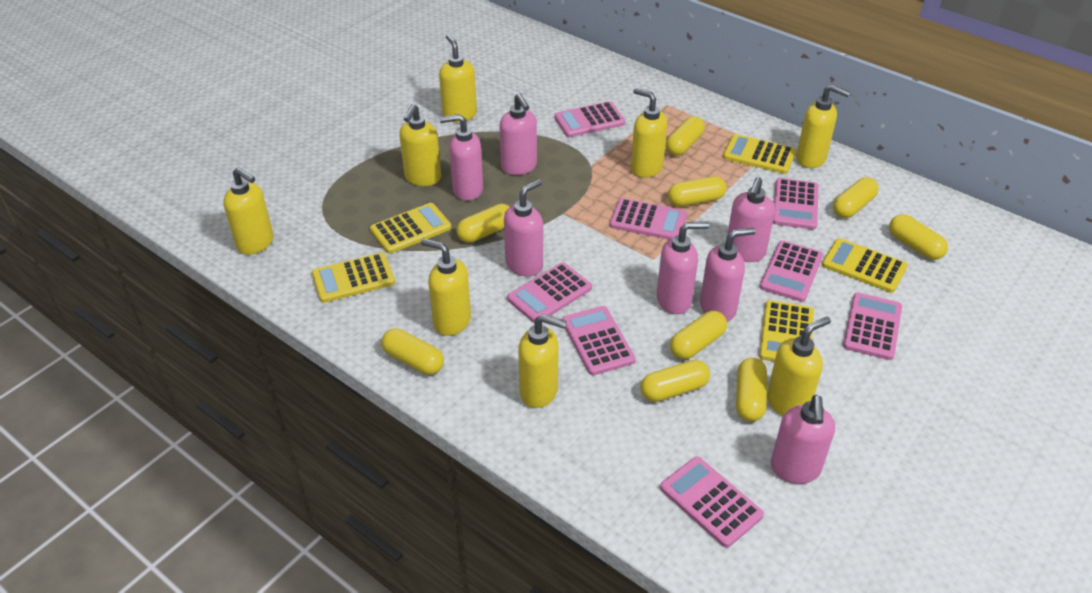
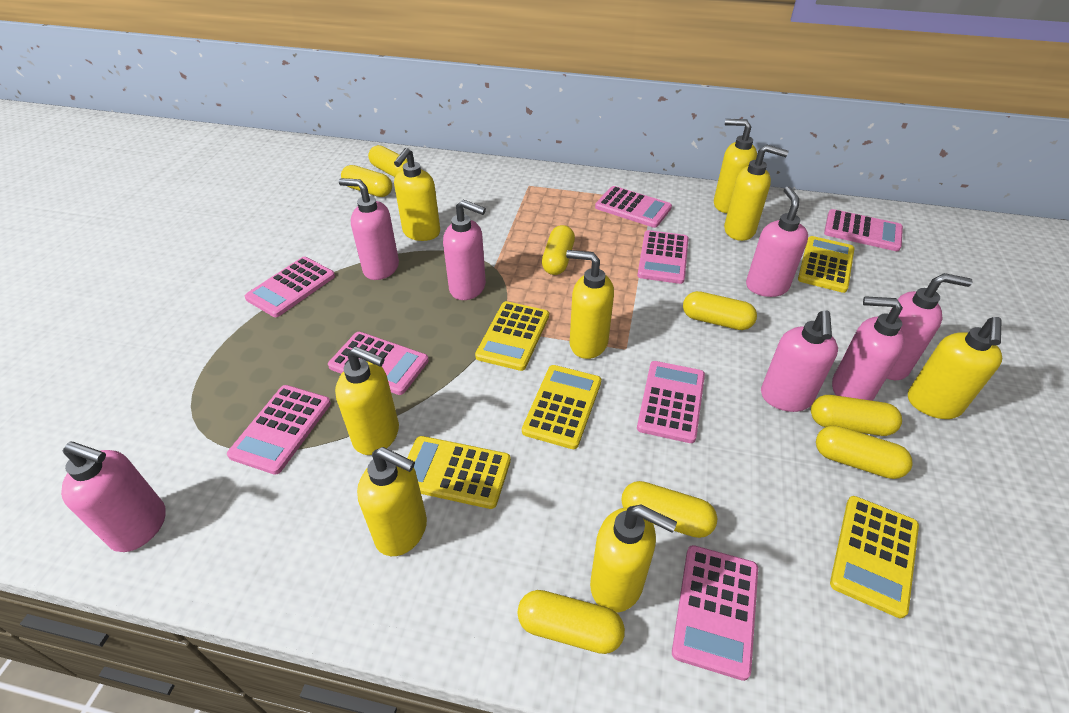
yellow capsule: [381,328,444,375] [457,204,509,243] [641,360,710,402] [666,116,705,156] [668,176,727,207] [670,311,727,359] [736,358,767,422] [833,177,878,218] [889,214,948,260] = 9 -> [341,165,392,197] [368,145,407,177] [517,590,625,654] [542,225,575,275] [621,481,718,538] [683,291,757,330] [811,395,902,436] [816,425,913,479] = 8

